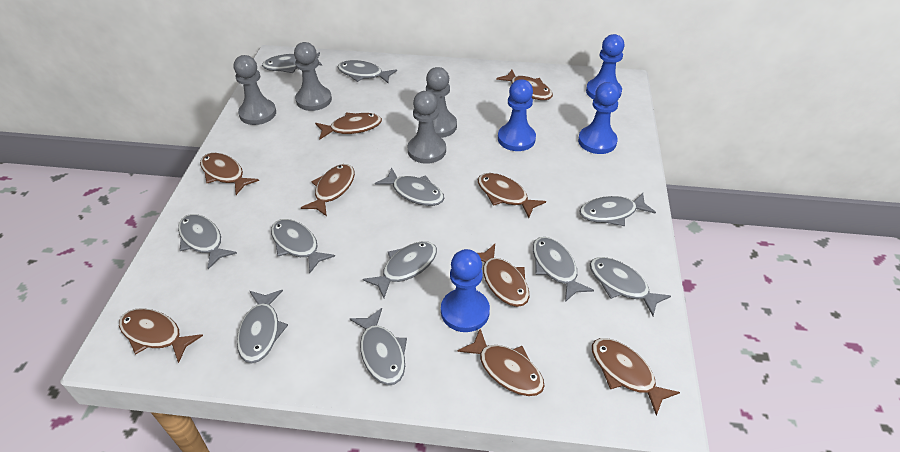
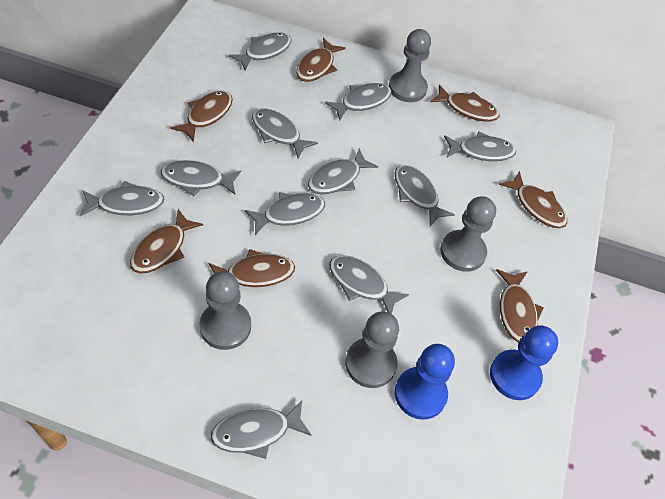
blue pawn: [441,249,490,332] [498,79,536,151] [578,82,620,154] [586,34,625,99] = 4 -> [395,344,455,420] [490,325,558,400] = 2
brown fish: [119,308,203,363] [200,153,259,195] [301,164,355,216] [315,112,382,140] [457,329,545,396] [477,244,529,307] [478,173,546,218] [496,70,553,100] [592,338,680,416] = 9 -> [130,209,203,273] [170,91,233,142] [209,249,295,287] [296,38,346,82] [430,85,499,122] [496,269,544,342] [499,171,567,228] = 7

